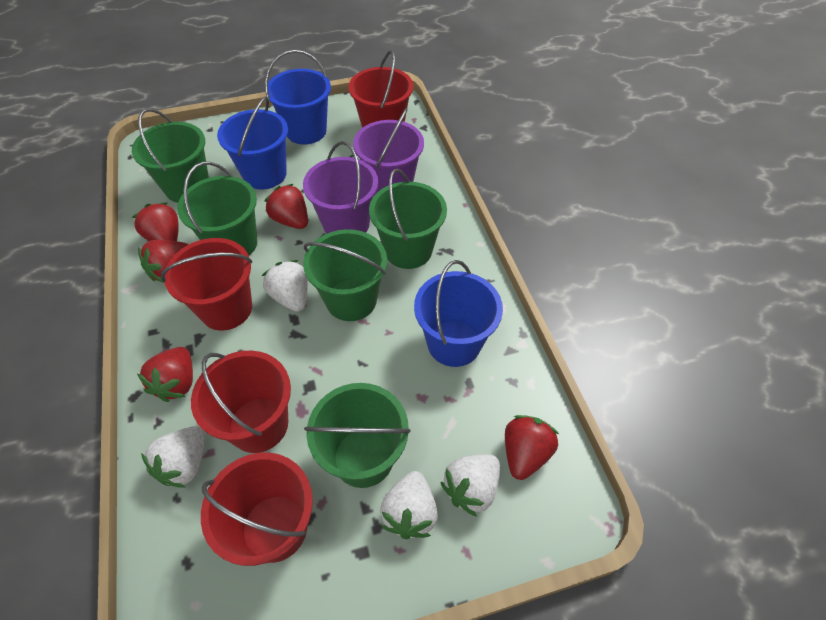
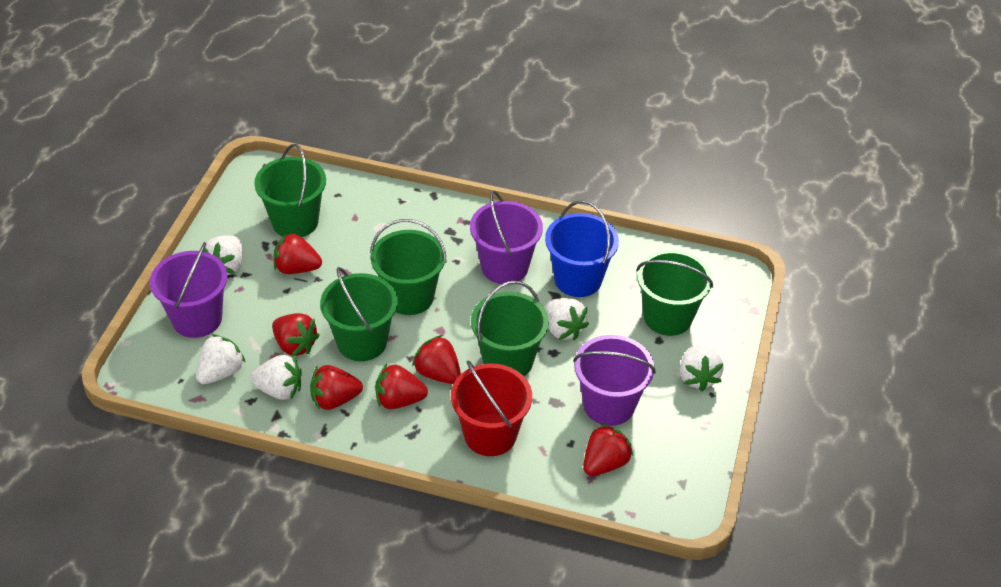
blue bucket: [217,97,288,189] [265,50,331,145] [414,260,503,367] = 3 -> [545,200,619,297] = 1
purple bucket: [303,141,378,234] [353,108,424,196] = 2 -> [150,242,227,338] [470,190,543,284] [573,335,656,426] = 3
red bucket: [161,238,252,330] [191,351,291,453] [201,453,313,566] [349,50,413,128] = 4 -> [451,360,532,456] = 1
red strawberry: [132,202,179,241] [137,347,193,402] [138,240,189,283] [265,184,308,229] [505,415,559,480] = 5 -> [272,313,320,357] [273,233,322,274] [310,365,363,410] [375,364,428,409] [412,335,461,384] [583,423,633,476] = 6
white strawberry: [141,426,205,488] [262,260,308,312] [380,471,438,539] [440,454,500,517] = 4 -> [196,334,246,384] [203,235,243,275] [250,355,302,400] [545,298,589,340] [680,344,724,391] = 5

